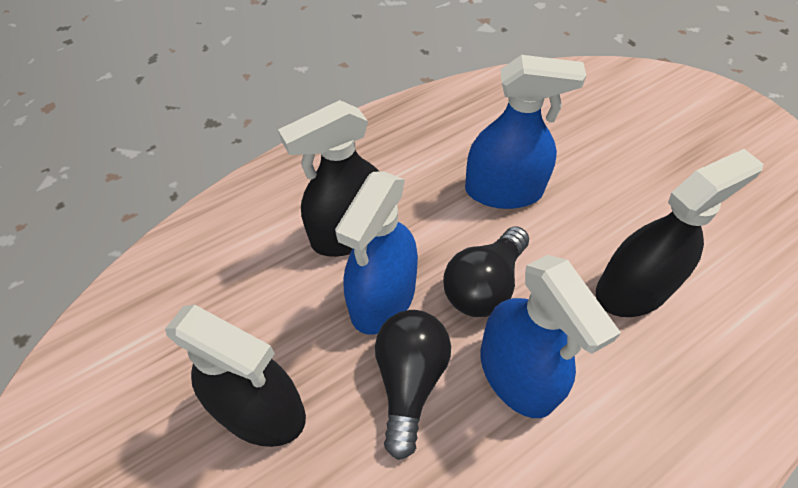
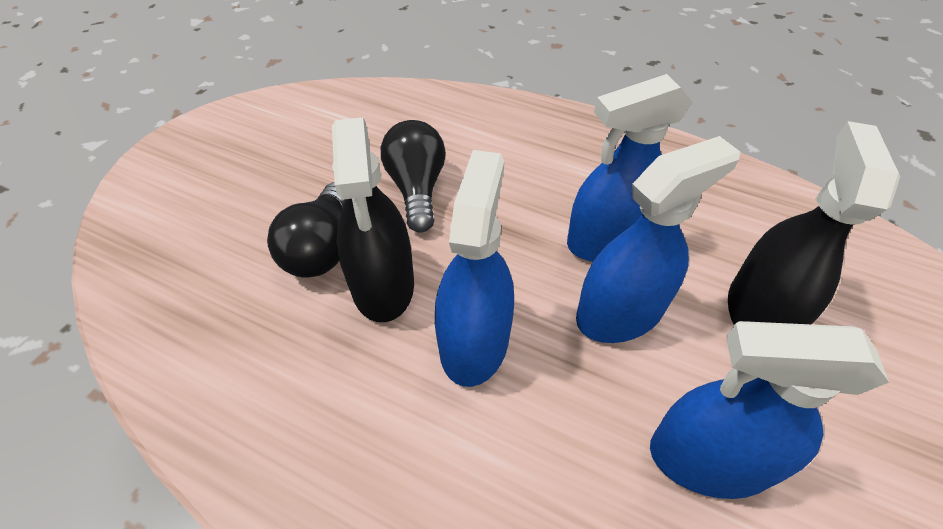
black spray bottle: [165,305,306,447] [278,100,380,257] [596,149,763,317] = 3 -> [332,117,414,322] [728,121,900,325] = 2
blue spray bottle: [335,171,418,335] [465,55,586,209] [481,255,621,418] = 3 -> [435,150,514,387] [567,74,693,262] [576,136,740,343] [650,321,889,499] = 4

